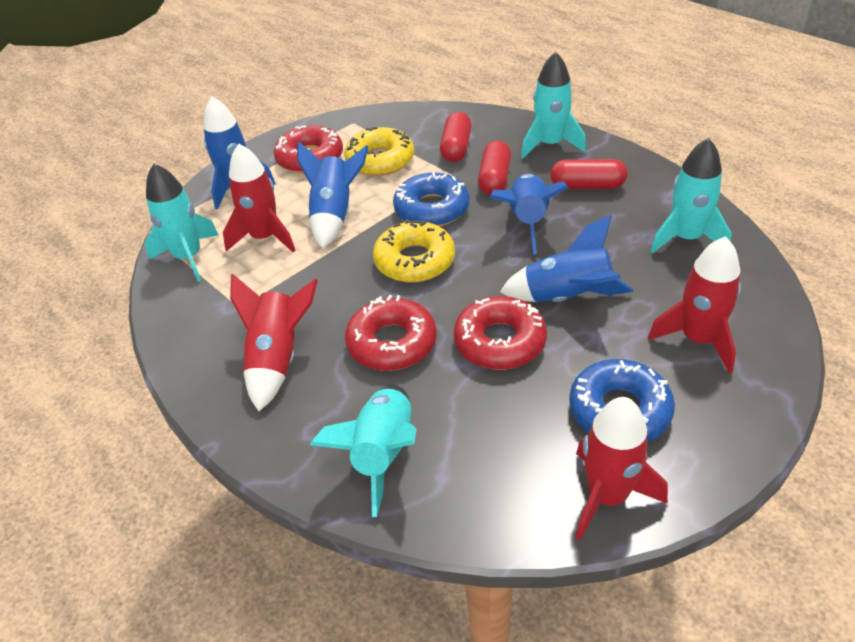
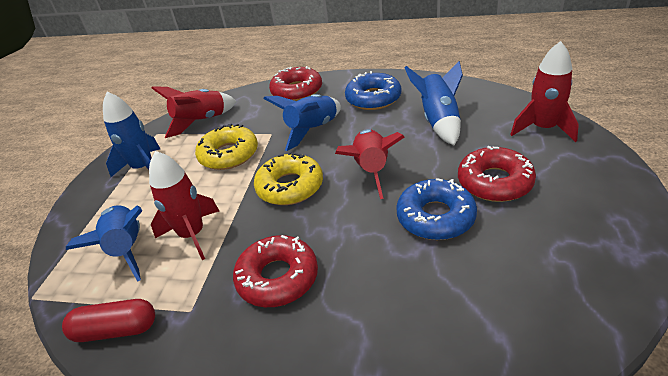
red capsule: [440,111,472,162] [478,140,511,195] [550,159,628,189] = 3 -> [62,299,155,342] = 1
turquoise rocket: [145,164,219,282] [310,385,416,517] [521,51,586,158] [650,138,731,254] = 4 -> none = 0

